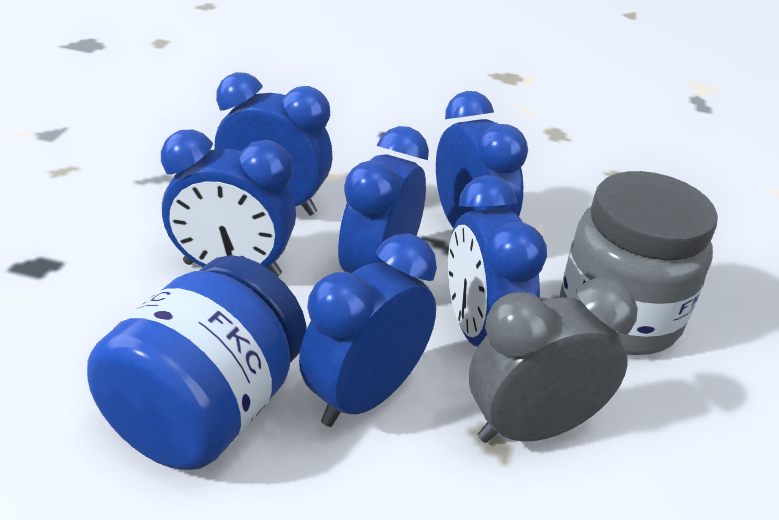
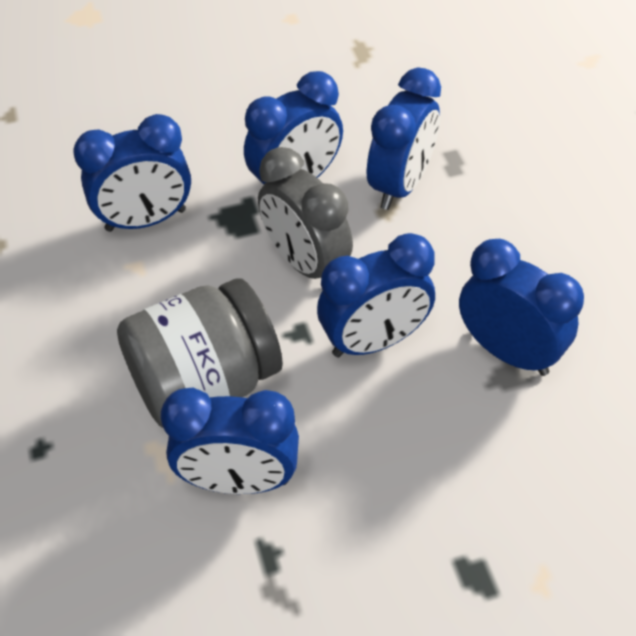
blue jar: [87,255,306,470] = 1 -> none = 0

